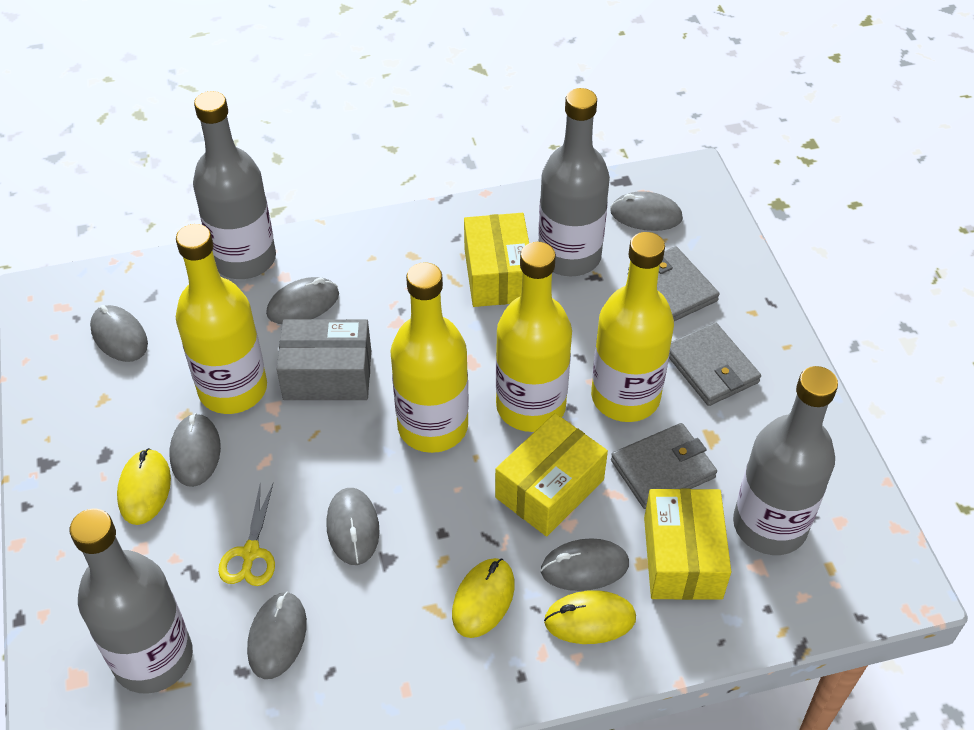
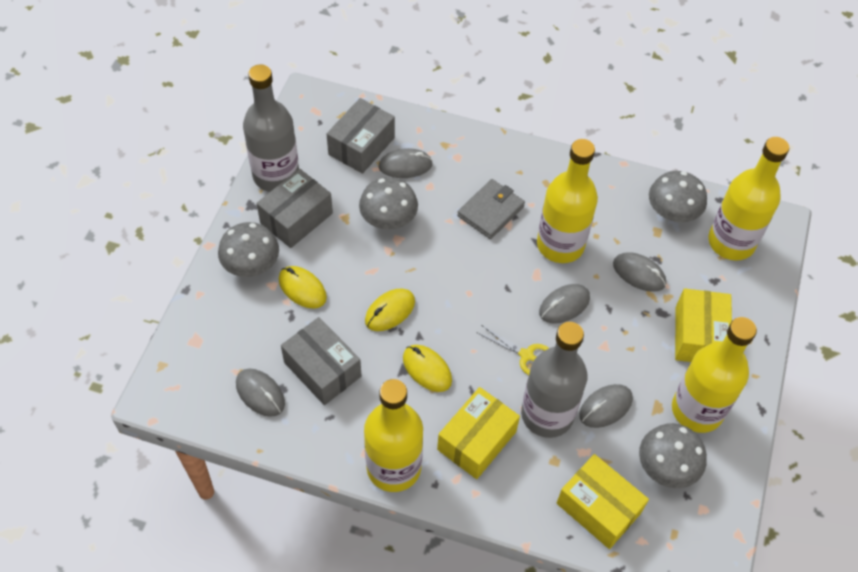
grey bottle: [70,508,193,694] [193,91,276,279] [538,88,610,276] [733,366,838,555] = 4 -> [243,64,299,192] [521,322,588,438] = 2
grey box: [277,319,371,400] = 1 -> [256,169,333,248] [281,317,361,405] [327,98,395,174] = 3
grey mouse: [90,305,148,362] [170,413,221,487] [247,592,307,679] [266,277,339,324] [326,488,380,565] [541,538,629,591] [610,191,683,231] = 7 -> [236,369,285,417] [379,148,433,178] [539,284,590,324] [579,384,633,428] [613,252,666,292] = 5
grey mushroom: none = 0 -> [218,222,279,277] [359,177,418,229] [639,423,707,488] [649,171,707,222] = 4
grey wallet: [611,423,717,509] [628,246,720,321] [669,322,761,406] = 3 -> [457,179,525,239] = 1

